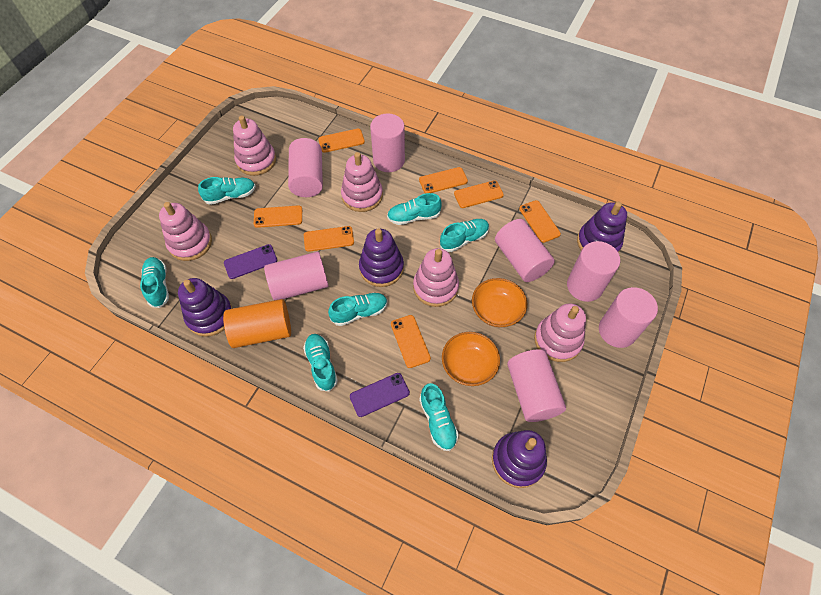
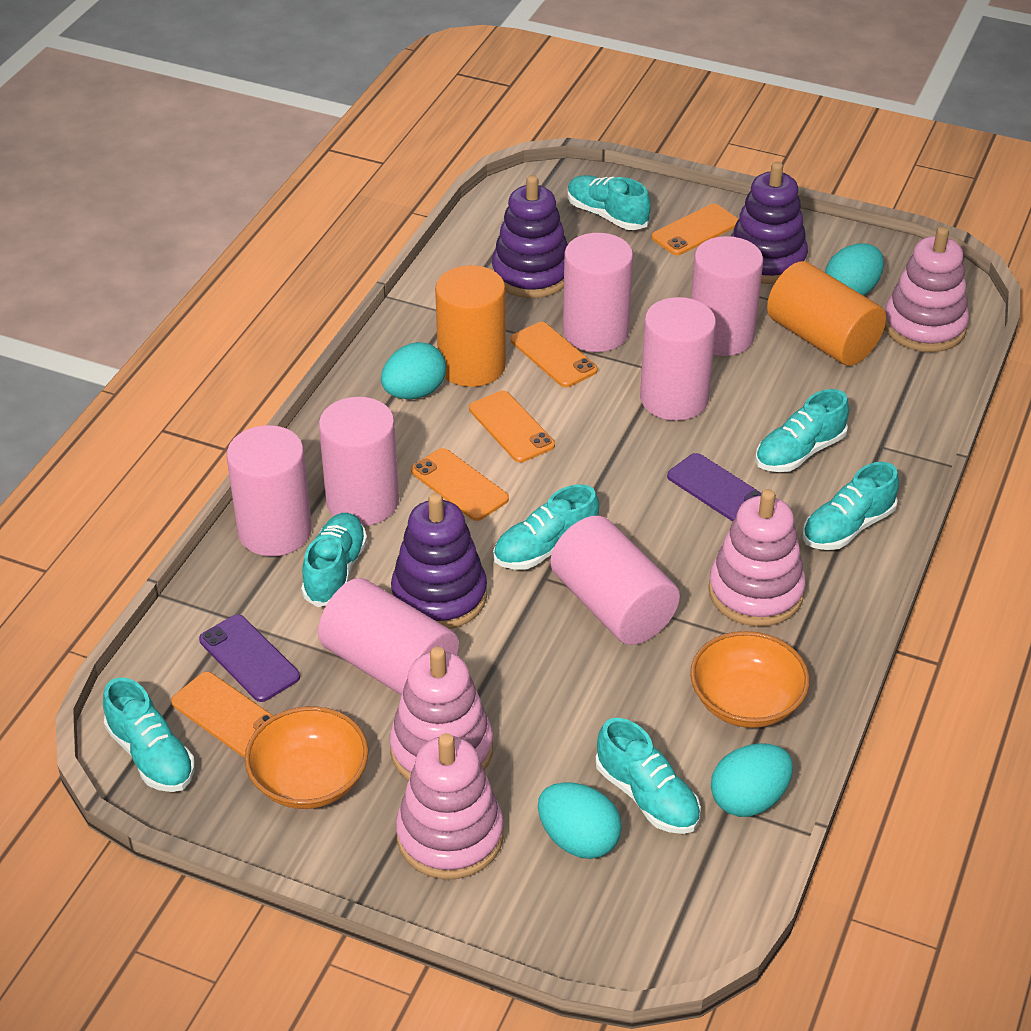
orange cylinder: [223,299,291,348] = 1 -> [435,265,506,387] [767,261,886,366] = 2
orange phone: [254,205,302,228] [304,226,354,252] [318,129,365,153] [391,315,431,368] [419,167,468,193] [454,180,504,208] [519,200,561,243] = 7 -> [171,672,273,758] [411,448,509,521] [469,391,555,462] [510,322,598,387] [651,204,738,255] = 5
pink stacking toy: [159,202,212,261] [233,115,276,176] [341,152,383,212] [413,248,459,307] [534,303,586,362] = 5 -> [390,647,493,781] [396,733,504,879] [708,489,806,626] [885,226,969,352] = 4
purple stacking toy: [178,278,233,337] [359,229,404,287] [492,430,547,488] [577,202,627,253] = 4 -> [391,493,487,629] [492,175,568,298] [731,162,808,284] = 3
turquoise egg: none = 0 -> [381,342,446,399] [538,782,622,859] [711,743,793,817] [825,243,884,296] = 4

